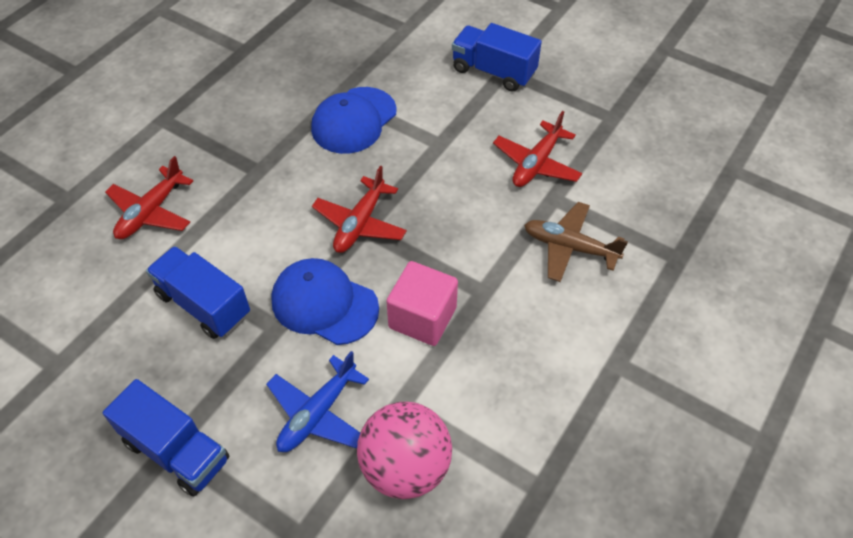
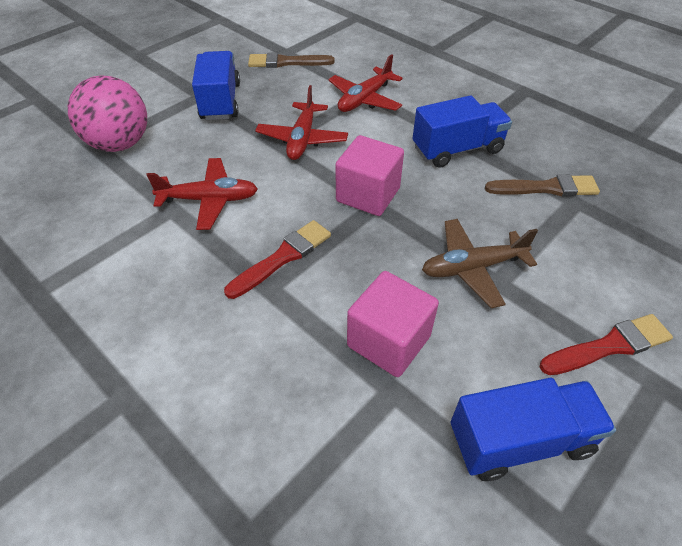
blue cap: [271,258,379,345] [311,87,397,154] = 2 -> none = 0
blue plane: [266,351,369,452] = 1 -> none = 0
brown brush: none = 0 -> [248,52,335,68] [485,174,600,196] = 2
pink cube: [386,261,458,346] = 1 -> [335,135,404,216] [347,271,439,377] = 2
red brush: none = 0 -> [224,220,331,299] [540,314,673,375] = 2

